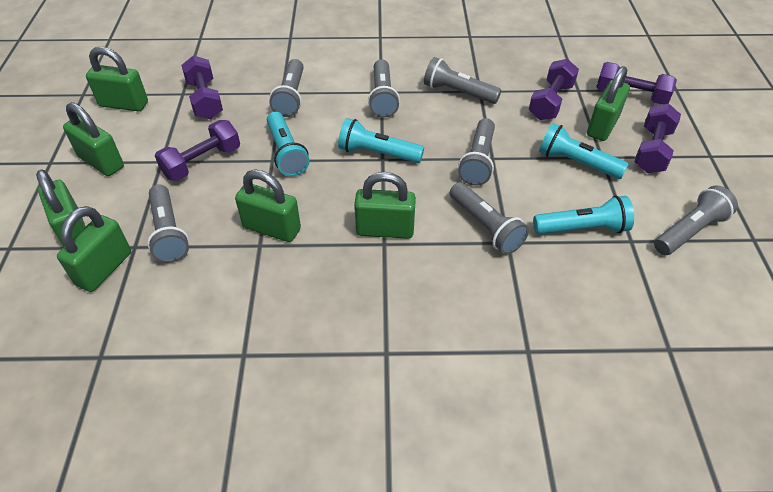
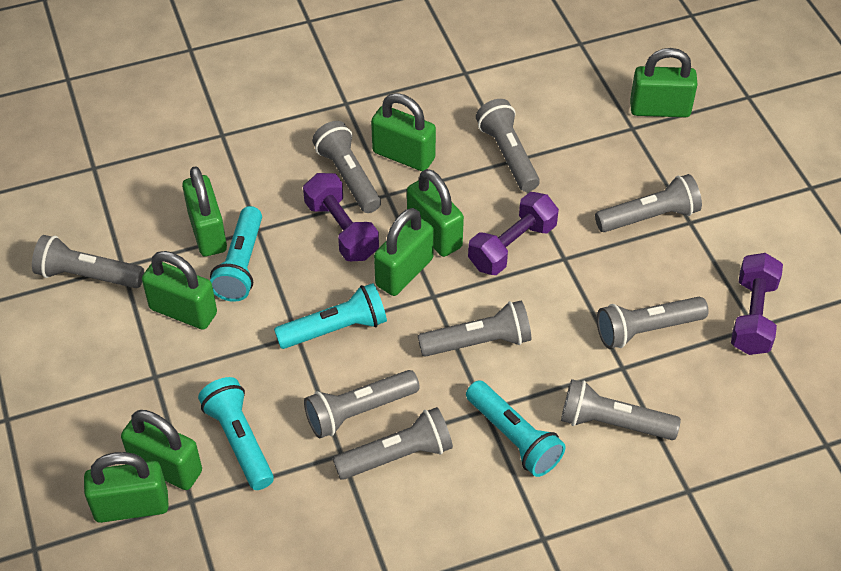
green padlock: [36,169,86,247] [57,206,131,292] [63,102,124,176] [86,47,148,111] [235,170,301,242] [354,172,416,239] [587,66,630,141] = 7 -> [84,452,169,523] [121,410,202,490] [142,251,217,330] [182,166,227,257] [371,93,436,171] [374,208,434,296] [407,169,464,257] [630,48,698,117] = 8
grey flashlight: [147,184,189,263] [269,59,304,117] [368,59,400,118] [424,57,501,104] [450,182,529,254] [458,118,495,186] [654,185,738,255] = 7 -> [32,235,144,288] [304,370,420,438] [312,121,381,213] [333,407,453,480] [418,300,531,357] [476,99,540,192] [561,379,681,440] [595,174,702,232] [597,297,709,349] = 9
purple dumbbell: [155,120,240,181] [181,56,223,119] [529,59,579,120] [596,62,677,105] [635,104,681,173] = 5 -> [303,173,379,261] [468,192,559,275] [731,253,783,355] = 3

